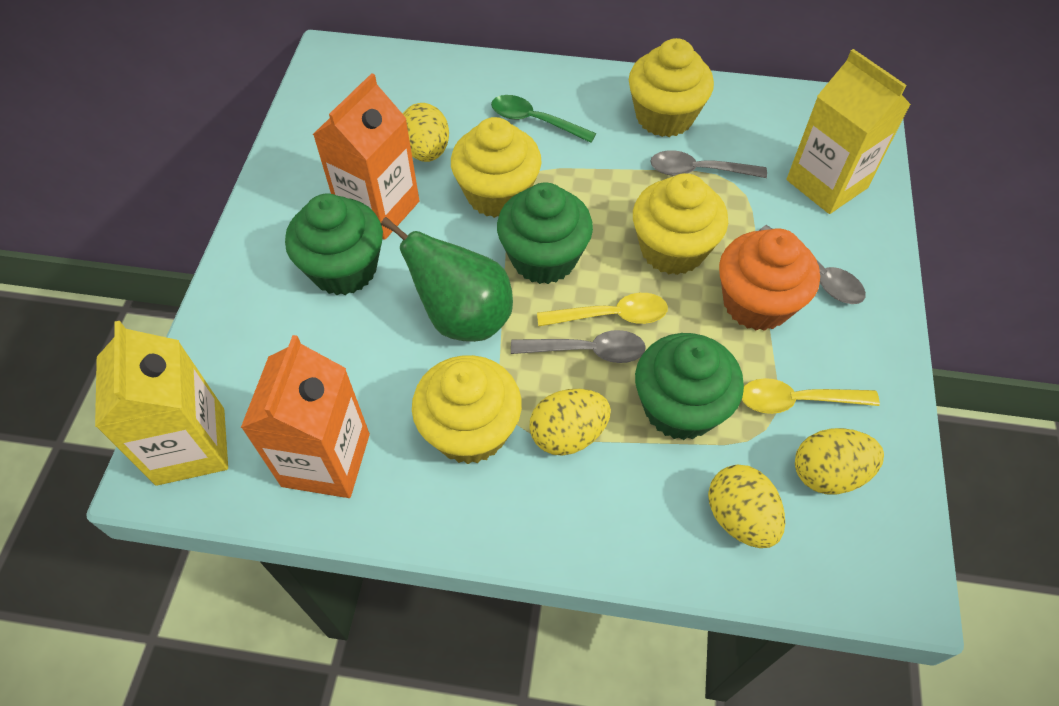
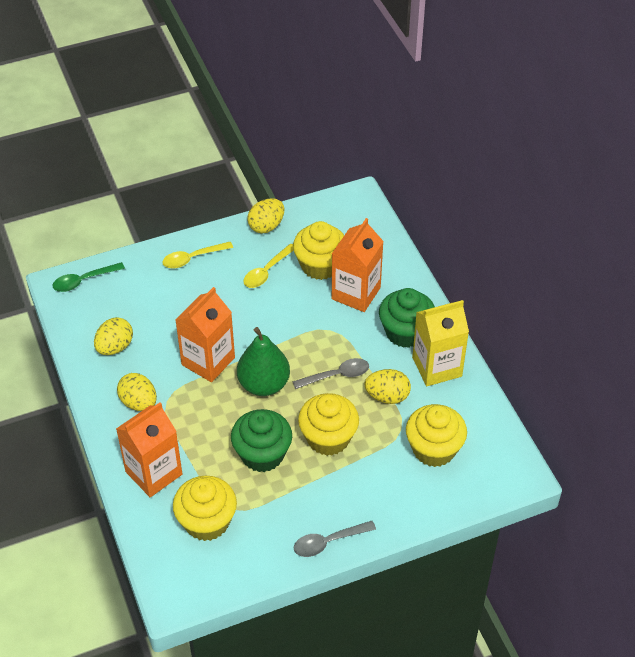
green cupcake: [285,194,383,295] [497,183,593,284] [635,333,744,440] = 3 -> [231,409,292,472] [379,288,435,348] = 2
grey spoon: [511,330,646,363] [650,150,767,178] [759,225,866,304] = 3 -> [292,358,369,389] [294,521,376,557] = 2
orange carton: [241,335,370,498] [313,73,419,240] = 2 -> [116,402,182,497] [176,287,235,382] [332,218,384,312] = 3
orange cupcake: [719,228,820,331] = 1 -> none = 0
yellow carton: [95,321,228,486] [787,49,911,214] = 2 -> [412,300,469,386] = 1

